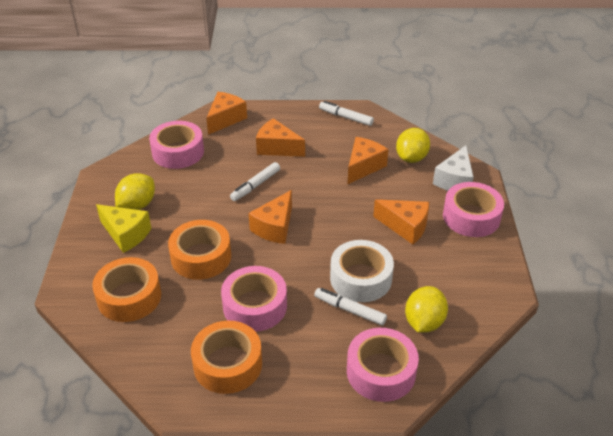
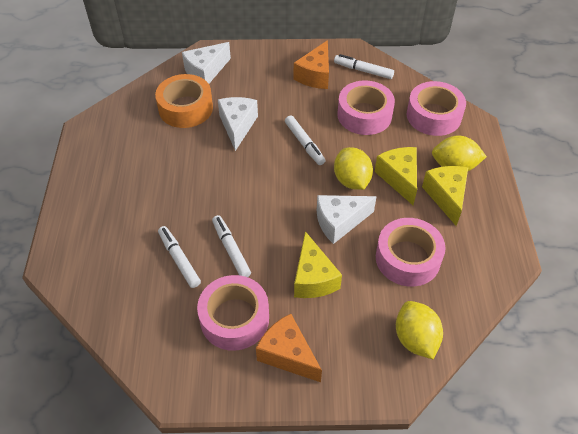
orange cheese: [206,92,247,135] [249,190,292,244] [256,118,305,157] [347,137,388,185] [373,199,429,244] = 5 -> [256,314,322,382] [294,40,329,89] = 2
orange tape: [92,257,161,322] [168,220,231,280] [191,321,262,394] = 3 -> [155,74,213,128] = 1
white cheese: [433,145,474,191] = 1 -> [182,42,231,84] [218,97,258,151] [317,195,377,244] = 3
white marker: [230,162,280,201] [314,288,387,326] [319,101,374,126] = 3 -> [158,226,201,288] [212,215,251,277] [285,115,325,165] [334,54,394,79] = 4
white tape: [330,240,394,302] = 1 -> none = 0
yellow cheese: [96,204,151,253] = 1 -> [294,231,342,298] [375,147,417,205] [422,166,468,226] = 3

